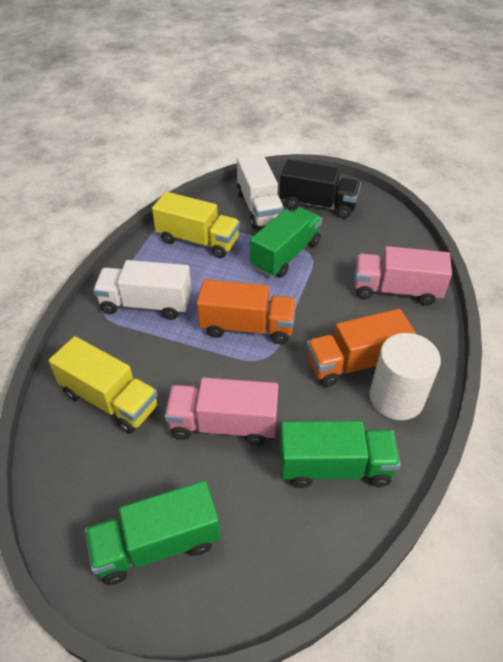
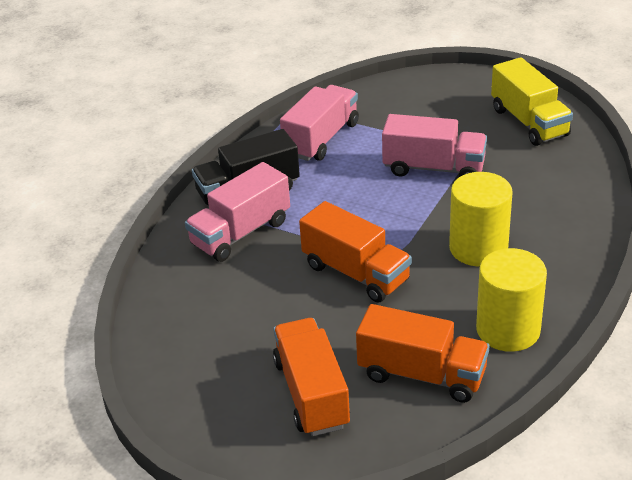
green truck: [85,480,220,585] [250,207,322,278] [280,421,401,488] = 3 -> none = 0
orange truck: [197,279,296,344] [307,309,416,387] = 2 -> [273,318,350,436] [299,201,412,303] [356,304,489,403] = 3
pink truck: [165,378,278,446] [354,246,452,306] = 2 -> [185,162,290,262] [280,85,359,161] [382,114,487,177] = 3
white cylinder: [370,333,441,420] = 1 -> none = 0
white truck: [93,260,192,320] [237,154,284,229] = 2 -> none = 0
yellow cylinder: none = 0 -> [449,172,513,267] [476,248,547,352] = 2
yellow truck: [48,336,159,434] [152,192,240,258] = 2 -> [491,57,573,146] = 1

